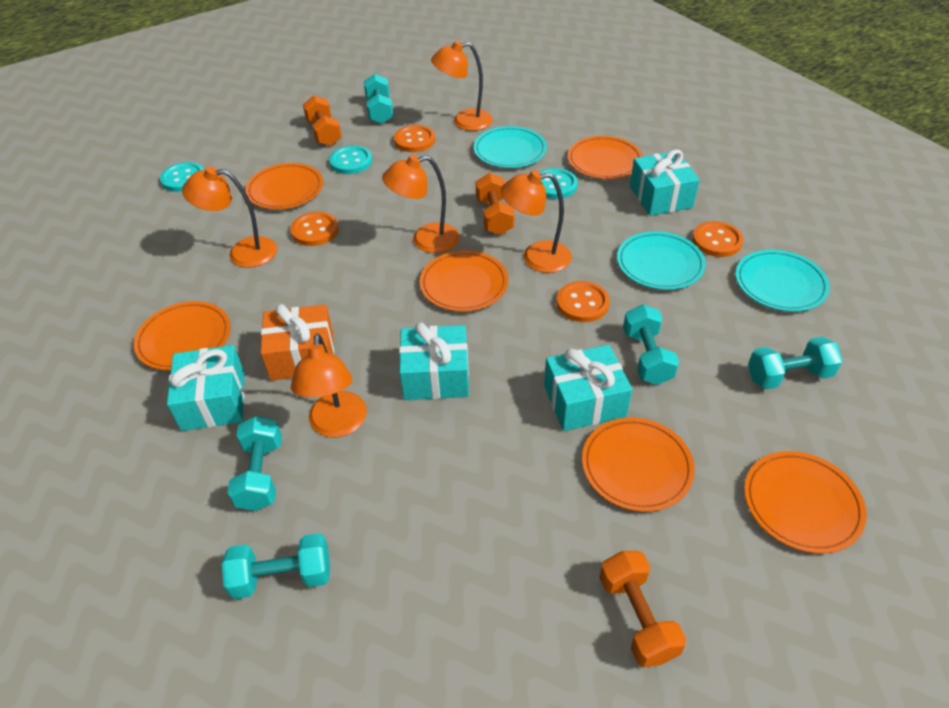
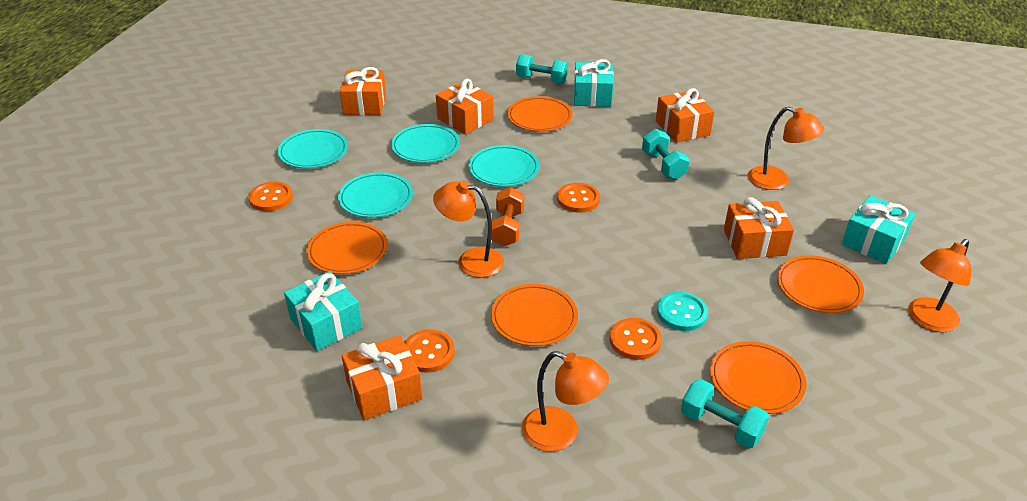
orange dumbbell: [303,95,342,146] [476,173,515,235] [599,551,686,667] = 3 -> [491,187,524,246] = 1
orange gift: [261,304,334,381] = 1 -> [340,67,386,115] [342,335,423,420] [436,79,493,135] [656,88,714,143] [724,197,794,259] = 5
orange lamp: [182,167,277,268] [291,334,367,437] [382,155,460,253] [431,41,493,131] [501,170,572,273] = 5 -> [433,181,504,278] [522,351,609,452] [748,106,824,190] [908,239,972,333] = 4
orange plate: [134,301,231,371] [245,163,323,210] [420,251,508,312] [568,136,643,179] [582,417,695,512] [744,451,867,554] = 6 -> [306,222,387,274] [491,284,578,346] [507,96,573,132] [710,341,806,414] [777,255,864,313] = 5
turquoise button: [160,162,204,192] [329,145,372,174] [540,168,578,199] = 3 -> [657,292,708,331] = 1
turquoise dumbbell: [222,533,330,599] [227,416,282,511] [363,74,394,124] [623,304,679,385] [748,337,843,390] = 5 -> [516,54,568,84] [642,129,690,180] [681,379,769,449] = 3
turquoise gift: [167,345,245,431] [399,322,469,400] [544,345,632,431] [630,149,700,216] = 4 -> [284,271,363,351] [574,59,614,107] [841,195,915,264] = 3
turquoise plate: [474,126,547,168] [617,231,706,290] [735,250,830,312] = 3 -> [278,129,348,168] [338,172,413,218] [391,124,460,163] [469,145,540,187] = 4

